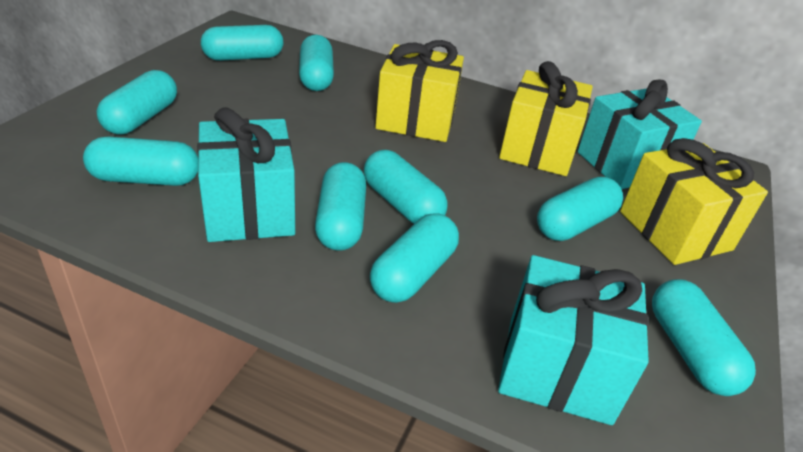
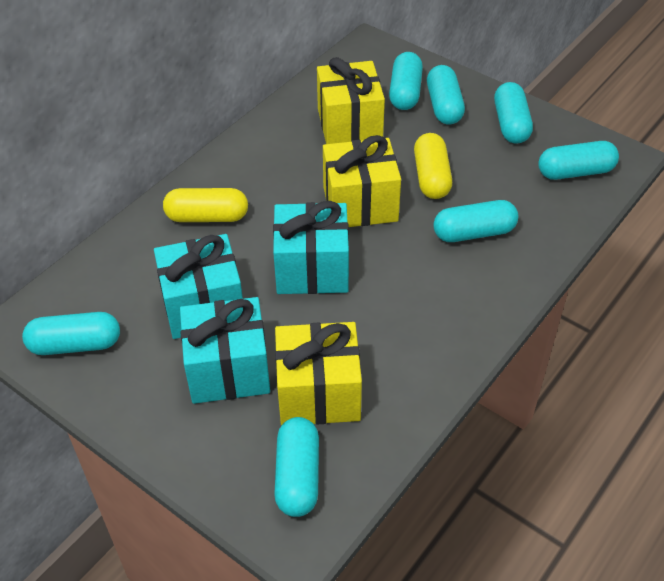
turquoise capsule: [83,137,198,186] [97,70,177,134] [201,25,283,61] [299,35,334,91] [315,162,366,251] [364,150,448,224] [370,214,459,303] [537,176,623,241] [652,279,756,396] = 9 -> [22,312,120,355] [274,417,319,517] [389,52,423,110] [427,65,465,125] [433,200,518,242] [494,82,533,144] [538,141,619,180] = 7
yellow capsule: none = 0 -> [163,188,248,222] [414,133,452,199] = 2

